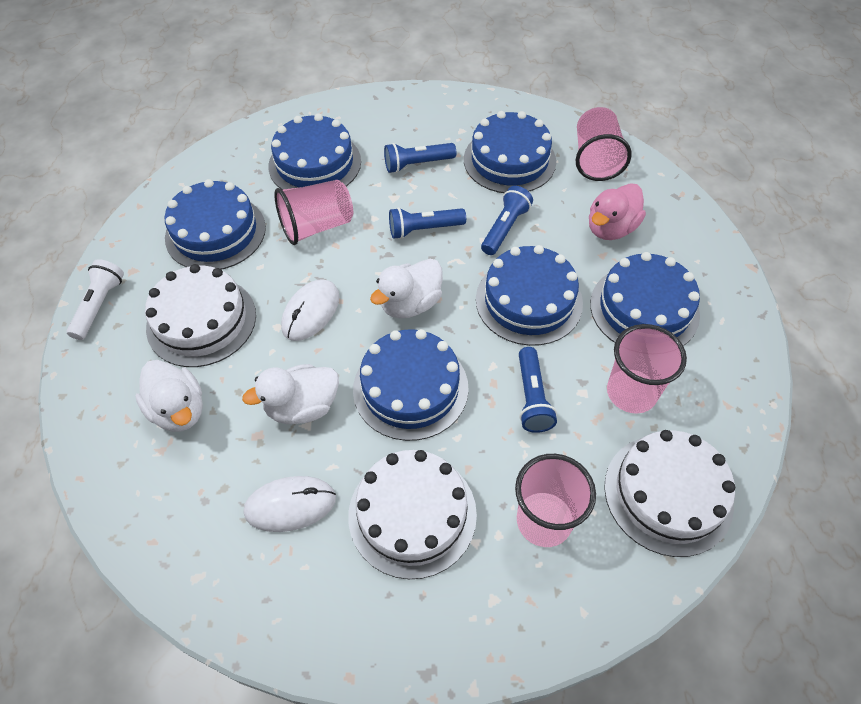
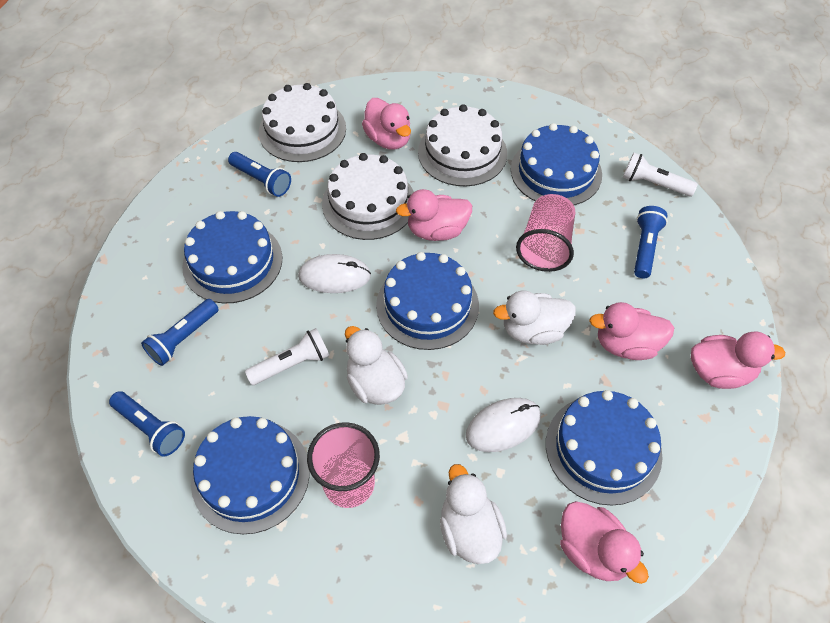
blue cake: [165,179,266,270] [268,113,361,190] [353,329,469,441] [464,111,556,193] [476,245,583,346] [590,252,700,346] = 6 -> [182,211,282,304] [191,416,310,534] [376,252,479,350] [511,123,602,205] [546,390,662,506] = 5
pink cup: [274,180,353,245] [515,454,596,547] [576,107,632,181] [607,324,687,414] = 4 -> [307,422,380,508] [516,194,575,272] = 2
pink duck: [589,183,646,240] = 1 -> [362,98,411,150] [396,189,472,241] [560,501,649,584] [589,302,674,360] [691,331,785,389] = 5
white flashlight: [67,259,124,340] = 1 -> [245,328,330,385] [623,153,698,197] = 2

